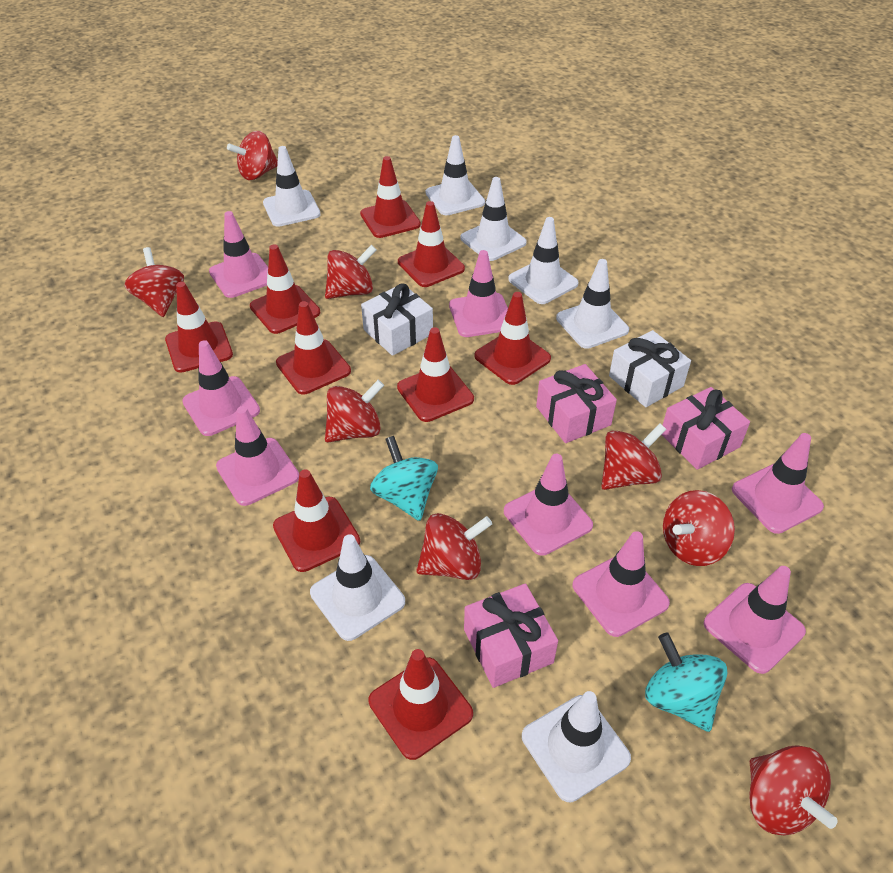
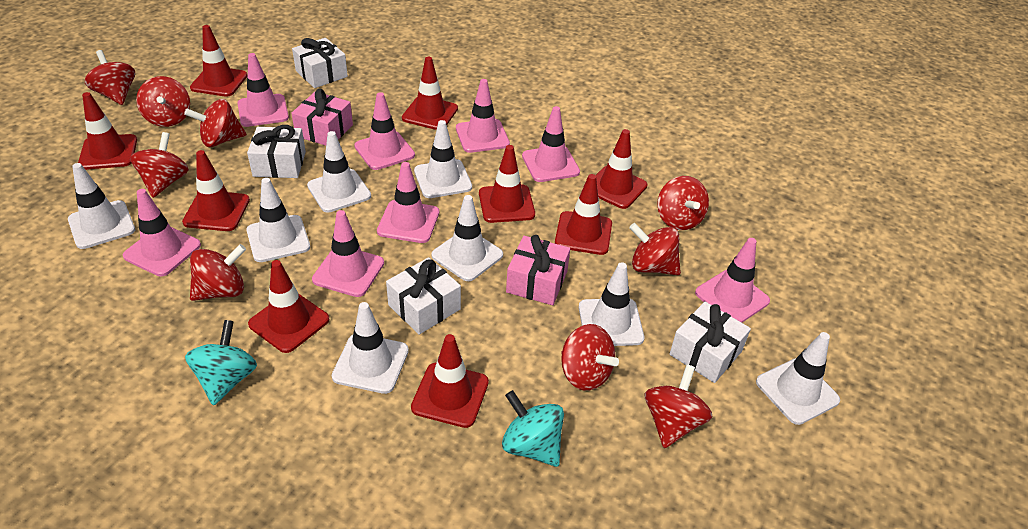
pink gift: [464,583,558,688] [536,364,617,443] [662,387,750,470] = 3 -> [291,89,353,146] [506,235,570,305] = 2
red spinning top: [124,247,184,317] [227,131,278,180] [325,245,376,299] [325,380,384,442] [416,513,492,580] [601,423,666,490] [663,490,735,566] [749,745,838,836] = 8 -> [85,50,135,105] [130,132,189,198] [136,76,190,127] [184,99,247,147] [190,244,246,301] [561,324,619,391] [629,223,681,275] [645,364,713,448] [657,176,709,230] = 9
white gift: [361,283,433,356] [609,330,691,407] = 2 -> [247,125,306,178] [292,38,348,88] [386,257,461,335] [670,302,751,383] = 4
white traffic cone: [263,146,321,227] [310,534,405,641] [426,135,485,215] [461,177,527,261] [508,217,579,304] [522,691,631,802] [556,259,629,349] = 7 -> [68,163,135,249] [247,178,310,262] [307,131,371,213] [332,302,409,394] [414,120,472,198] [431,195,503,281] [579,262,644,346] [756,332,840,425] = 8

